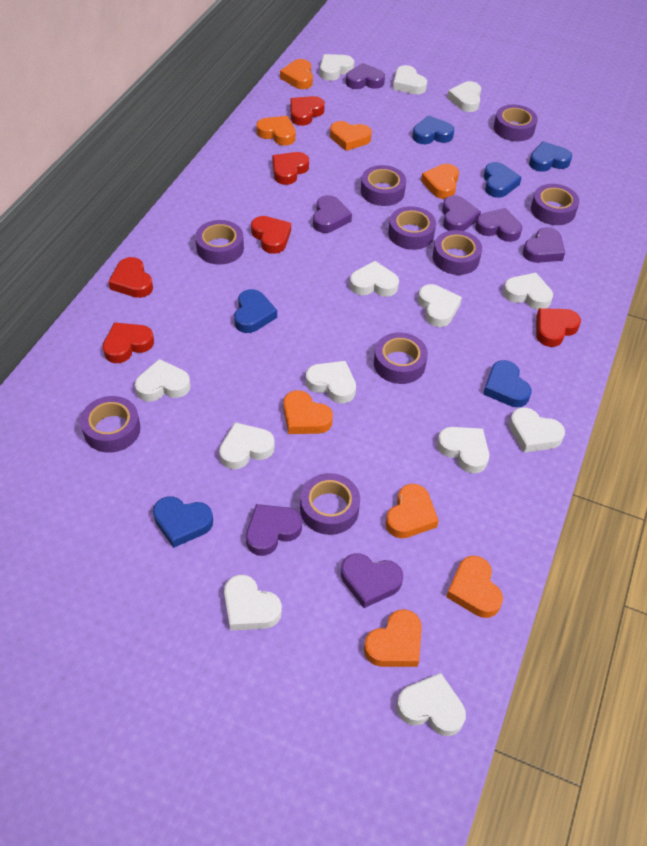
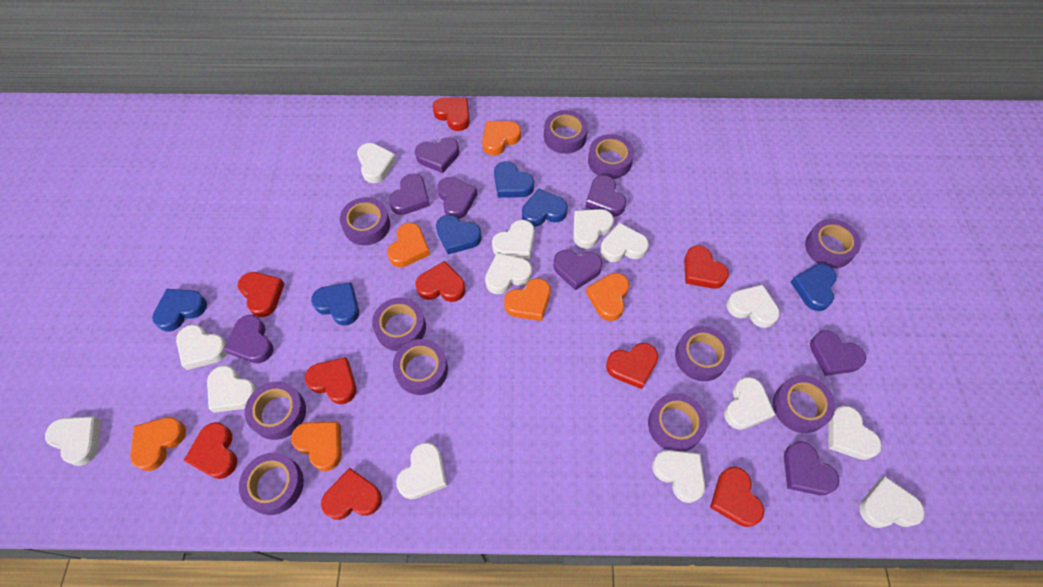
orange heart: [256,116,296,146] [280,59,313,89] [283,390,333,434] [330,121,372,151] [364,609,422,667] [385,484,439,538] [421,164,459,199] [446,556,503,618] = 8 -> [130,417,186,471] [291,422,342,471] [387,223,430,267] [482,121,521,156] [504,278,550,321] [586,273,629,321] = 6
purple heart: [246,504,302,556] [313,195,352,233] [341,553,403,608] [346,63,385,89] [442,195,481,231] [475,208,522,242] [523,227,565,263] = 7 -> [224,315,273,363] [389,174,430,215] [415,137,459,173] [438,177,477,219] [553,250,602,290] [585,175,626,217] [784,441,839,495] [810,330,866,376] = 8
purple tape: [80,396,141,453] [195,220,244,265] [300,473,360,535] [361,165,406,206] [374,332,428,384] [388,206,436,250] [433,230,482,275] [494,105,538,141] [531,184,579,225] = 9 -> [239,453,304,515] [245,381,306,440] [340,197,390,245] [372,298,426,351] [393,339,448,395] [544,110,588,154] [588,134,634,179] [648,393,707,452] [675,326,732,381] [773,375,835,433] [805,219,861,268] = 11
red heart: [103,322,154,363] [108,257,153,298] [251,216,291,254] [272,152,309,185] [290,96,325,126] [536,308,581,347] = 6 -> [183,422,237,479] [238,272,284,317] [305,357,356,404] [321,468,382,520] [416,261,466,302] [433,97,470,131] [606,343,658,389] [684,245,729,289] [710,467,764,527] = 9
white heart: [135,359,190,402] [219,422,275,469] [224,575,282,631] [306,361,356,403] [320,54,354,81] [350,261,399,297] [393,65,427,94] [397,673,466,736] [418,284,462,327] [437,427,489,474] [447,81,481,112] [503,273,553,310] [509,407,565,453] = 13 -> [45,416,101,466] [176,324,227,370] [207,365,258,413] [357,143,397,183] [396,442,447,499] [485,253,532,294] [492,220,535,259] [573,209,614,249] [600,223,649,262] [652,450,705,503] [724,377,775,430] [727,284,780,328] [828,406,882,460] [859,477,925,528] = 14

